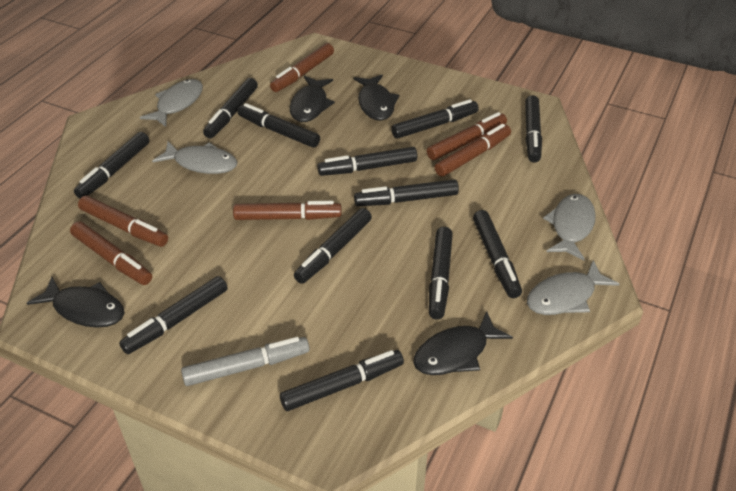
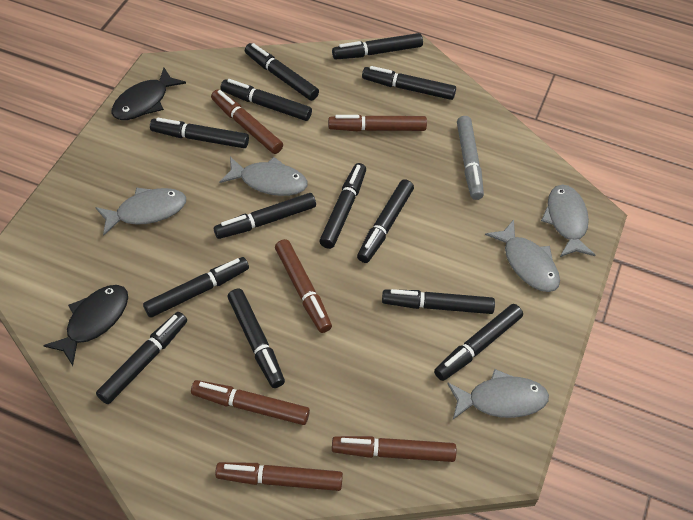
black fish: [27,277,125,328] [290,76,335,122] [353,75,400,121] [413,311,513,375] = 4 -> [43,285,128,366] [112,68,186,120] = 2
black marker: [74,132,149,198] [119,276,228,354] [203,78,258,138] [237,103,320,148] [280,350,404,411] [294,208,372,284] [317,147,417,176] [354,179,459,206] [391,99,479,139] [429,227,453,319] [473,210,522,298] [525,95,542,163] = 12 -> [96,312,187,404] [143,257,249,318] [150,118,249,148] [214,193,316,239] [221,79,312,121] [228,288,285,388] [245,43,319,101] [319,163,366,249] [332,33,423,59] [357,179,414,263] [362,66,456,100] [382,289,495,314] [434,304,523,381] = 13
grey fish: [140,79,203,127] [152,142,237,174] [527,260,619,315] [543,194,596,260] = 4 -> [95,188,186,236] [220,156,308,196] [447,369,549,419] [485,220,560,292] [541,185,595,257] = 5

